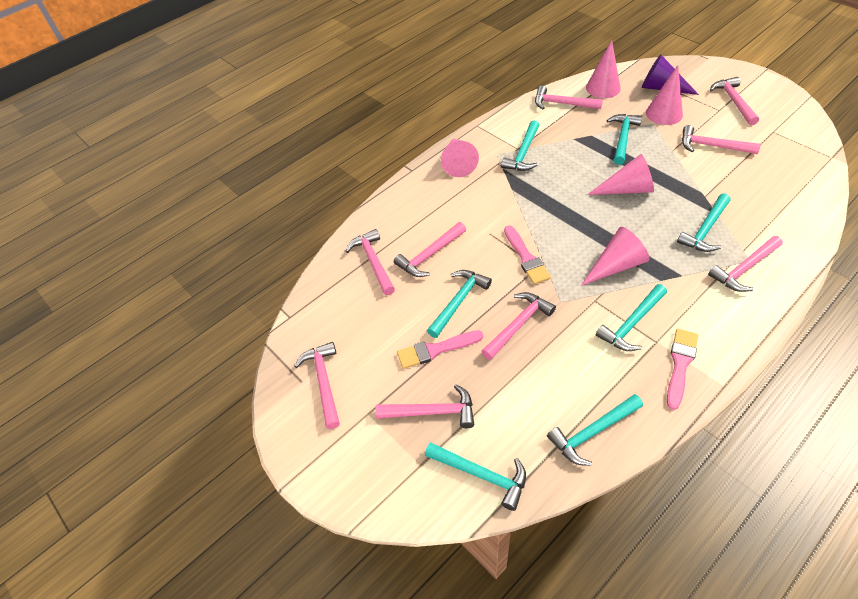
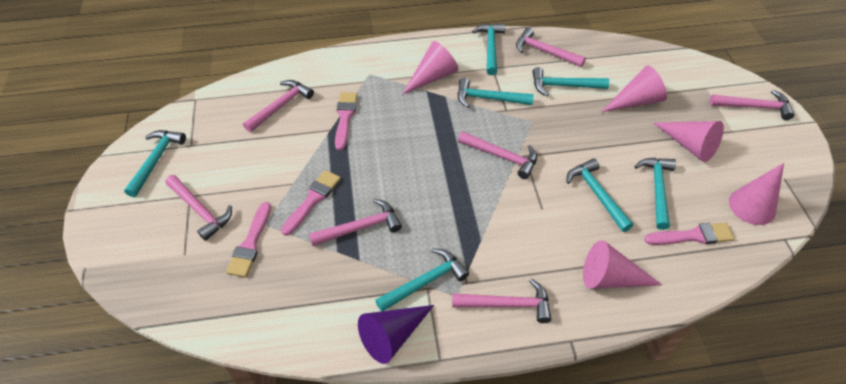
pink brush: [397,330,483,369] [504,225,551,284] [667,329,698,410] = 3 -> [226,202,271,277] [281,170,341,236] [335,92,357,150] [644,223,734,245] = 4
pink hammer: [294,342,340,429] [345,229,395,295] [376,384,474,428] [394,222,466,277] [481,292,556,360] [535,86,603,109] [682,125,761,154] [708,236,783,292] [710,77,759,125] = 9 -> [165,175,232,241] [243,80,314,132] [309,199,402,246] [452,279,551,323] [458,131,537,179] [516,27,586,67] [710,90,795,120] = 7

